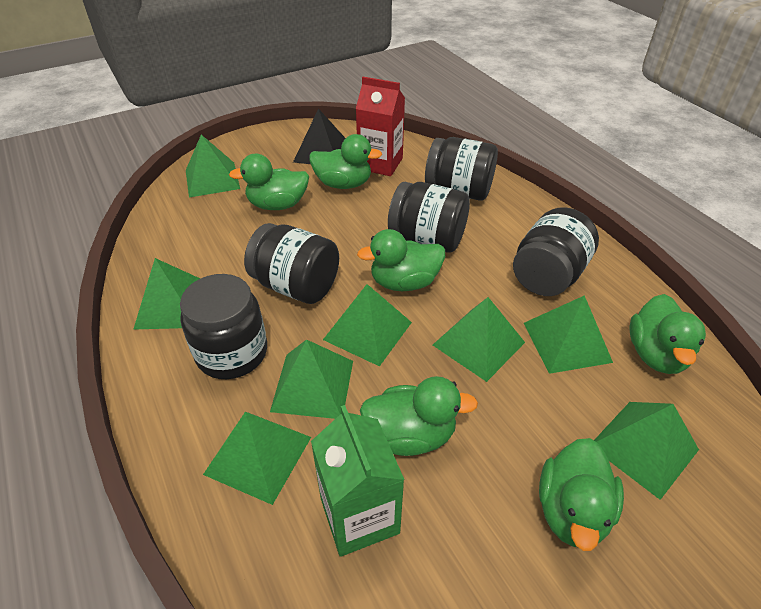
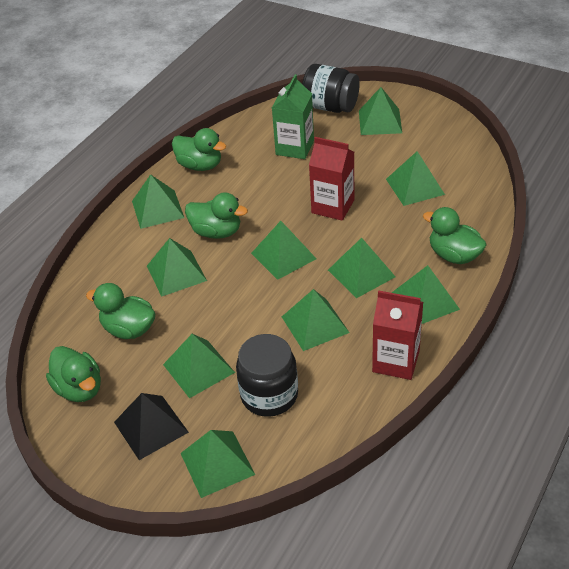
black jar: [180,274,267,379] [244,223,339,304] [388,182,470,253] [425,137,498,201] [513,207,599,296] = 5 -> [236,334,298,417] [302,64,360,113] = 2
green duck: [229,154,309,210] [309,134,382,189] [357,229,445,291] [360,376,478,456] [539,438,624,551] [629,294,706,374] = 6 -> [46,346,101,402] [86,283,155,339] [172,128,226,171] [185,192,248,239] [423,207,487,264] = 5
green pyramid: [133,258,200,330] [186,135,240,198] [203,412,311,505] [270,339,353,419] [323,284,412,367] [433,297,525,382] [524,295,613,374] [594,402,699,500] = 8 -> [132,174,184,229] [147,238,207,297] [163,334,235,398] [181,430,255,498] [251,221,316,280] [282,289,350,351] [328,238,396,298] [359,87,402,135] [386,151,445,206] [392,265,460,324] = 10
red carton: [356,77,405,176] = 1 -> [309,137,354,221] [372,290,423,380] = 2

